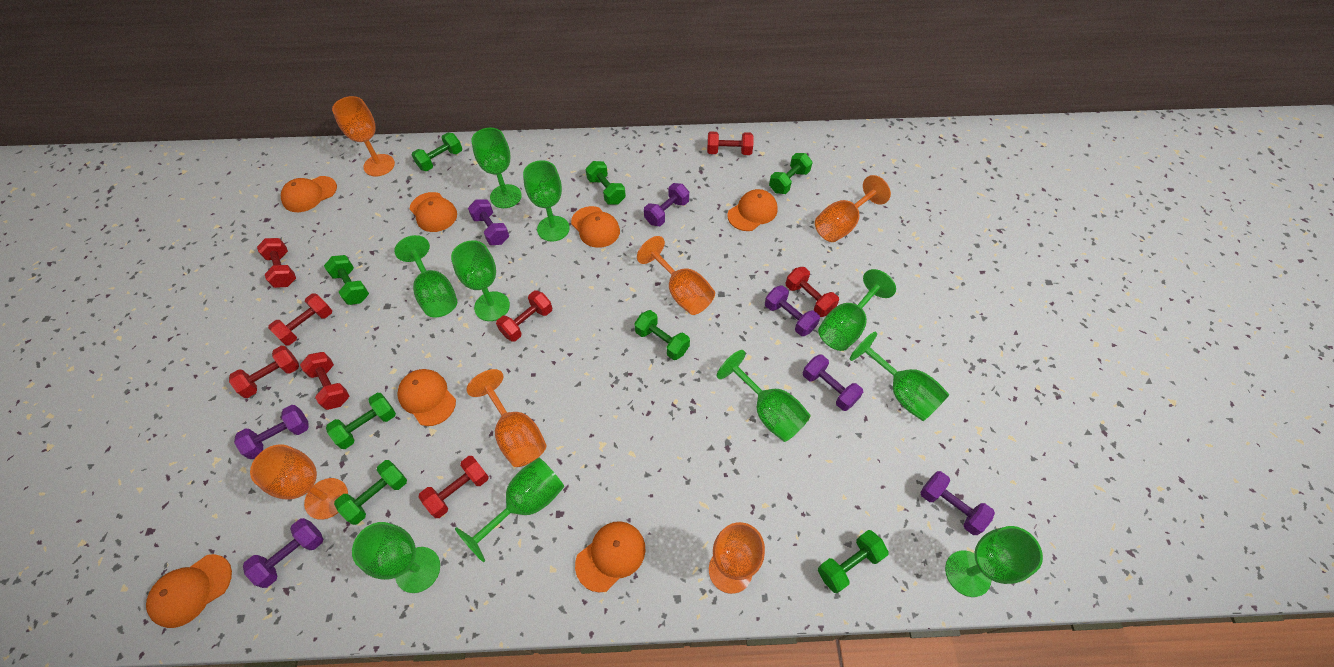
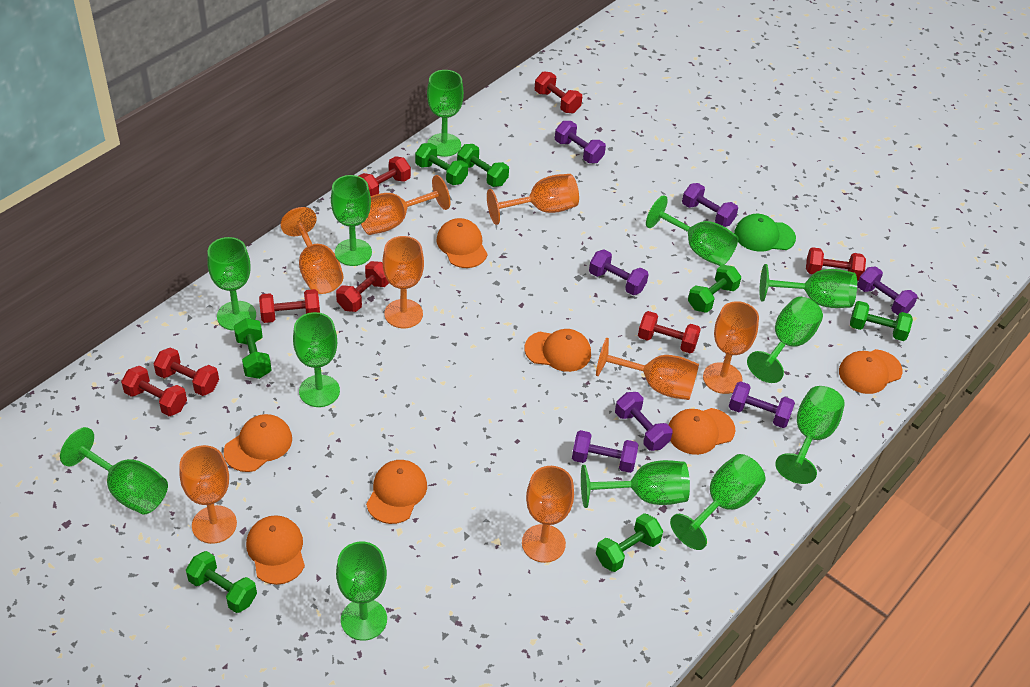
green cap: none = 0 -> [734,214,796,252] = 1
green dumbbell: [324,255,369,305] [326,393,396,449] [334,460,407,525] [412,132,462,171] [586,161,626,205] [634,310,690,360] [769,153,813,194] [818,530,889,593] = 8 -> [186,551,257,613] [234,318,272,379] [415,143,468,185] [457,144,509,187] [596,513,663,572] [688,265,741,313] [850,301,913,341] = 7
green goblet: [352,522,440,593] [394,235,457,317] [451,240,510,321] [455,457,564,562] [471,128,522,208] [523,160,570,242] [717,350,811,442] [818,269,896,351] [850,332,950,421] [945,526,1043,597] = 10 -> [60,427,168,515] [207,237,256,331] [293,312,340,407] [331,175,372,266] [336,542,387,641] [427,70,464,157] [581,460,690,508] [646,195,738,266] [670,454,765,550] [747,297,823,383] [759,264,857,308] [775,386,845,484] = 12
orange goblet: [250,444,348,520] [332,96,395,176] [466,369,546,467] [637,236,715,315] [709,522,765,594] [815,175,891,242] = 6 -> [179,445,237,544] [280,207,344,294] [361,175,450,235] [383,236,424,328] [487,174,579,225] [522,466,574,563] [596,338,699,400] [703,301,759,394] = 8

